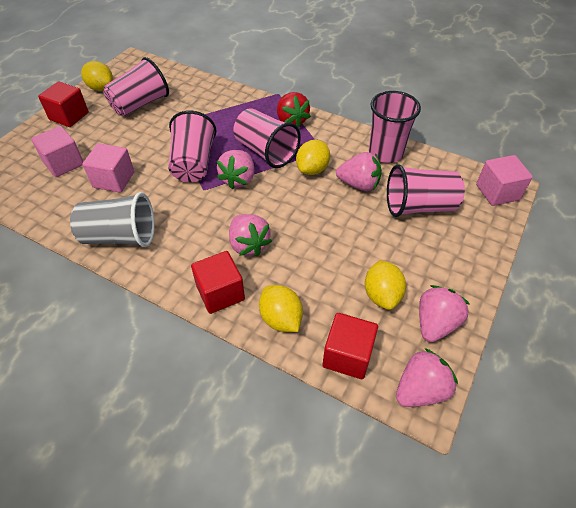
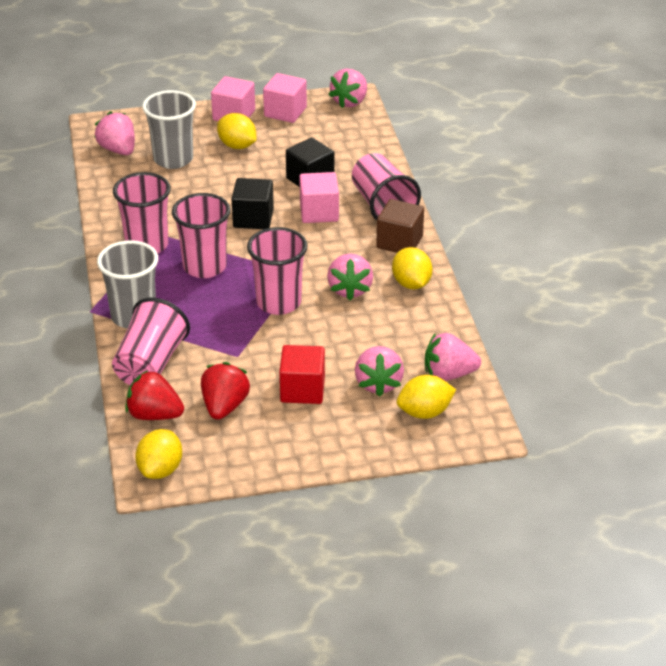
black cube: none = 0 -> [232,178,274,229] [286,137,334,187] = 2
brown cube: none = 0 -> [376,199,424,253] = 1
grey cup: [70,192,155,247] = 1 -> [97,240,158,329] [142,90,196,169] = 2
red cube: [38,81,89,127] [191,251,245,314] [323,313,378,379] = 3 -> [279,345,325,404] = 1
red strawberry: [277,92,311,128] = 1 -> [125,370,184,420] [201,362,250,420] = 2

